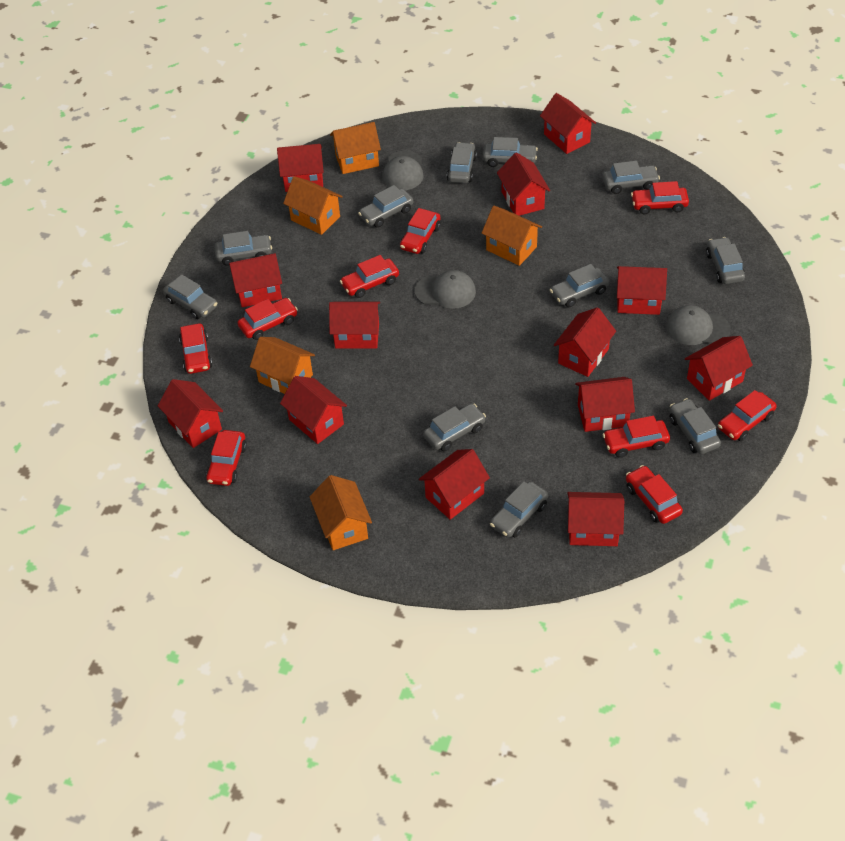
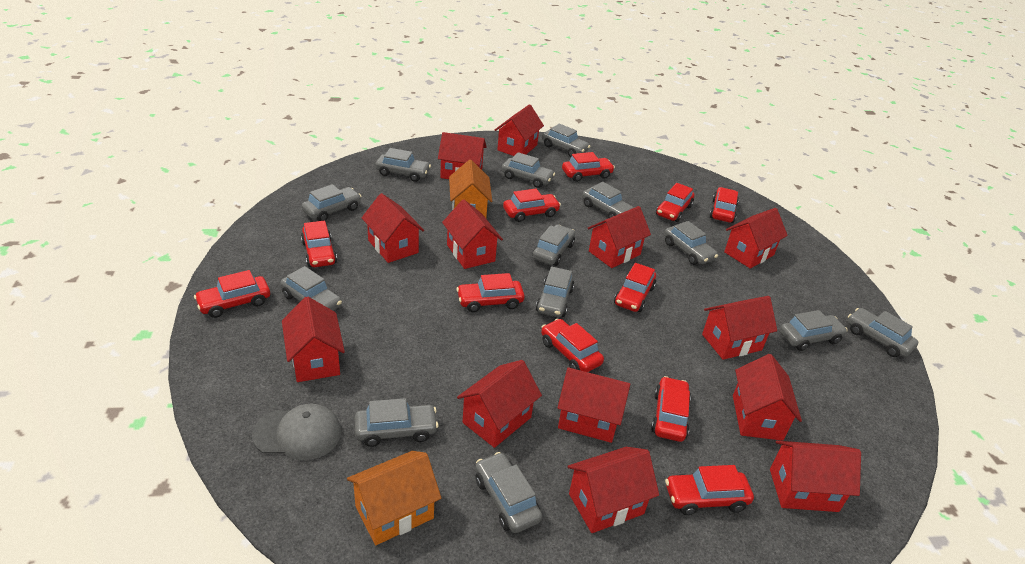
grey cap: [382,151,424,190] [415,270,476,309] [666,305,731,345] = 3 -> [252,404,341,460] = 1
grey car: [163,274,217,319] [214,231,272,266] [358,185,413,228] [423,404,486,451] [447,142,477,183] [483,137,538,167] [490,481,548,538] [550,264,609,307] [602,161,660,194] [669,398,721,454] [706,237,745,284] = 11 -> [280,266,342,311] [302,184,361,221] [355,398,439,447] [375,148,431,182] [475,452,542,533] [501,152,555,188] [532,225,575,266] [536,267,574,317] [542,124,591,157] [582,182,634,218] [664,221,718,265] [779,310,848,351] [847,308,918,357] = 13
orange house: [250,337,315,394] [283,176,343,235] [310,475,372,550] [330,122,381,174] [482,206,542,266] = 5 -> [347,451,441,545] [449,160,492,218] = 2
red car: [179,323,212,374] [206,430,247,486] [238,298,298,340] [340,255,399,298] [400,208,441,254] [602,416,670,458] [626,465,683,524] [631,181,689,214] [718,390,777,441] = 9 -> [194,270,270,318] [301,221,337,267] [456,273,525,312] [503,189,561,222] [541,319,604,372] [562,152,615,182] [614,263,656,312] [651,376,691,442] [656,183,694,222] [665,465,754,515] [710,187,739,223] = 11

